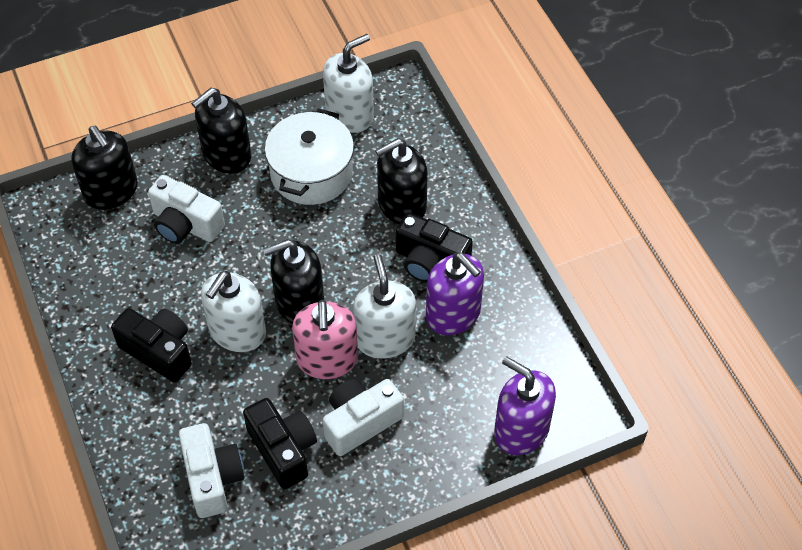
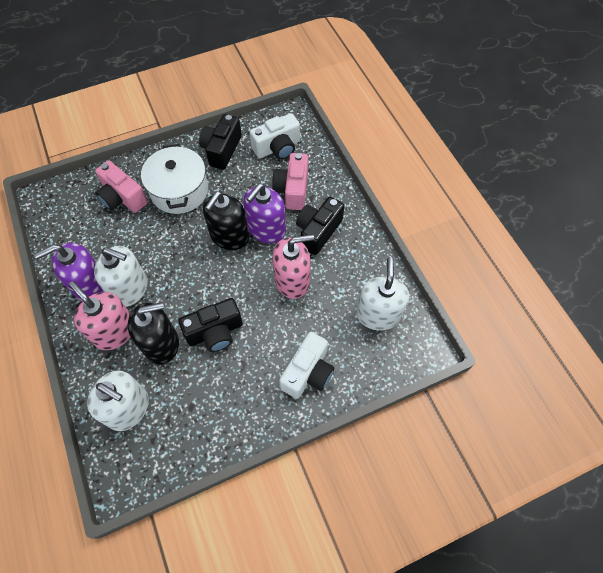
black soap dispenser: [71,126,138,210] [191,88,251,174] [263,239,324,324] [375,138,428,224] = 4 -> [128,302,179,364] [203,191,249,250] = 2
pink camera: none = 0 -> [95,160,148,213] [272,153,308,210] = 2
pink soap dispenser: [292,300,358,379] = 1 -> [69,281,131,350] [272,234,314,299] = 2
white camera: [148,175,225,244] [179,423,245,518] [323,379,404,456] = 3 -> [250,113,300,160] [279,332,334,399] = 2

